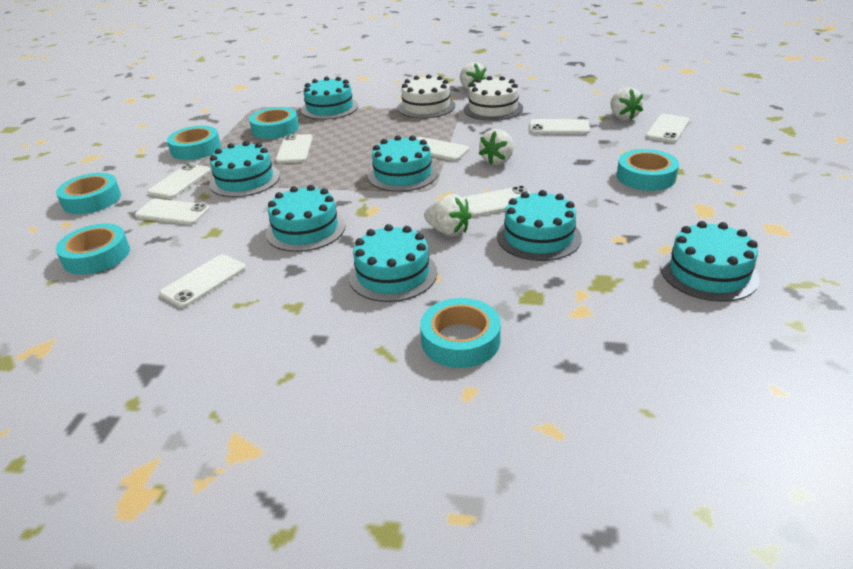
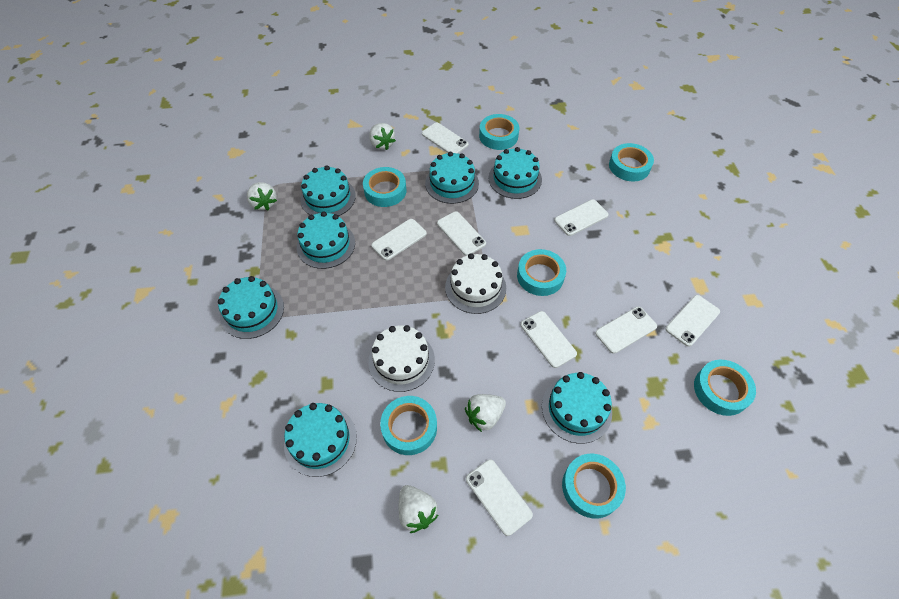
turquoise tape: [56,173,121,214] [56,224,130,275] [167,126,221,160] [249,107,299,139] [420,298,501,368] [617,149,679,191] = 6 -> [363,167,406,207] [380,396,437,455] [479,114,519,150] [517,249,566,296] [562,454,626,519] [609,143,654,181] [694,360,756,416] = 7

